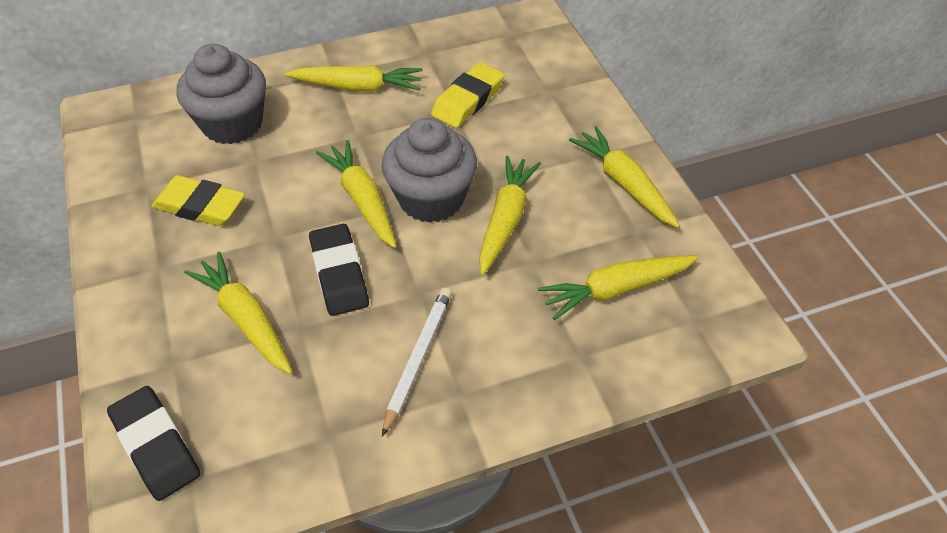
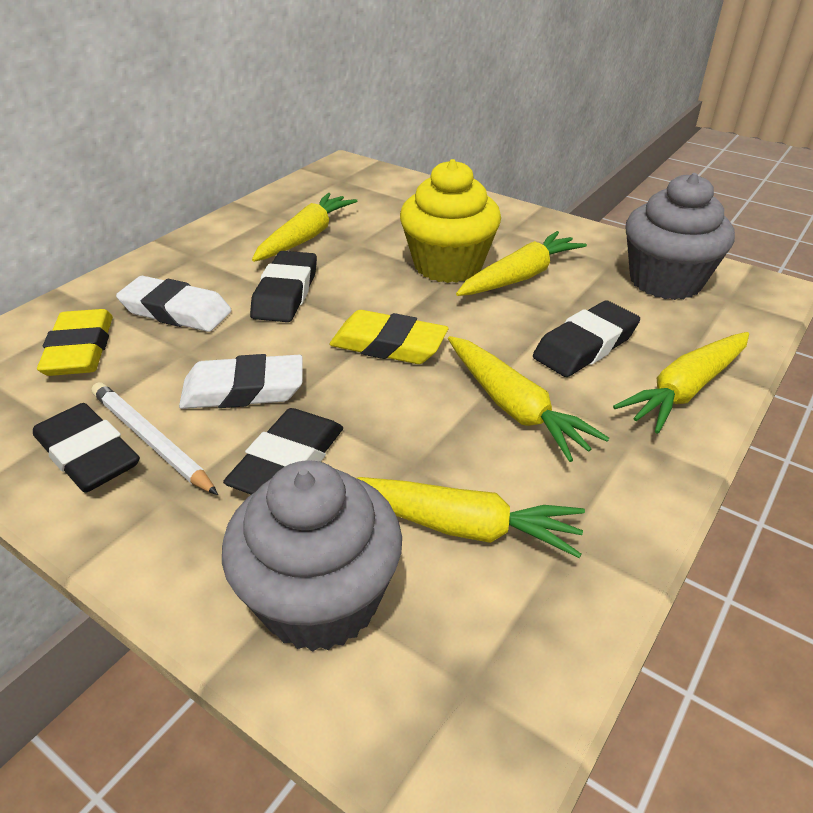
black eraser: [107,386,200,501] [309,224,369,316] = 2 -> [33,403,140,493] [223,408,343,495] [250,251,317,322] [533,301,640,377] = 4
white eraser: none = 0 -> [116,276,232,332] [179,354,303,409] = 2
yellow carrot: [184,252,293,374] [285,65,423,92] [316,140,397,248] [479,156,541,275] [538,255,699,320] [569,126,680,228] = 6 -> [252,193,357,262] [357,477,585,558] [448,336,609,462] [456,231,587,296] [613,332,749,434] = 5
yellow cupcake: none = 0 -> [400,159,501,283] = 1

